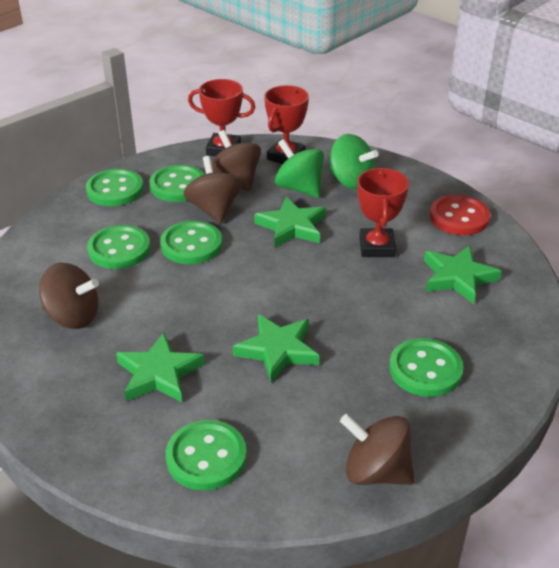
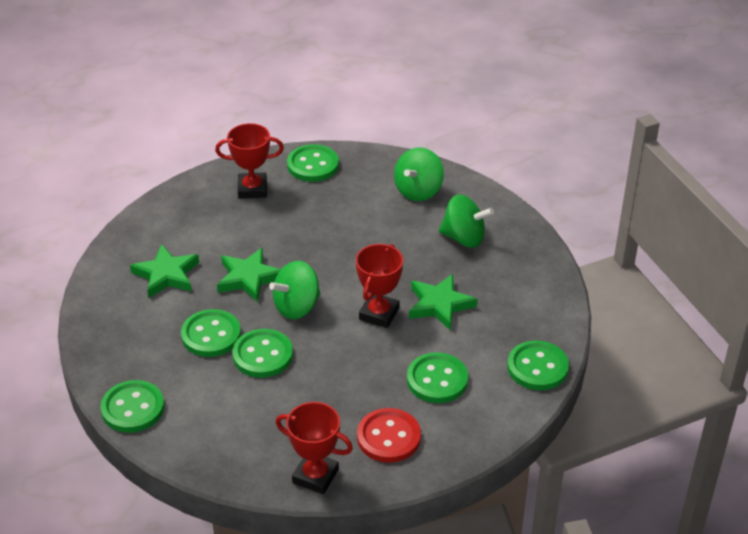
brown spinning top: [39,263,99,329] [184,156,242,224] [211,130,261,191] [340,414,415,485] = 4 -> none = 0
green spinning top: [275,139,324,198] [329,134,378,190] = 2 -> [269,261,321,319] [394,147,444,201] [439,194,494,248] = 3
green star: [116,332,205,402] [233,314,319,383] [254,196,326,247] [424,245,502,304] = 4 -> [130,244,199,298] [217,248,281,302] [409,274,477,330] = 3

